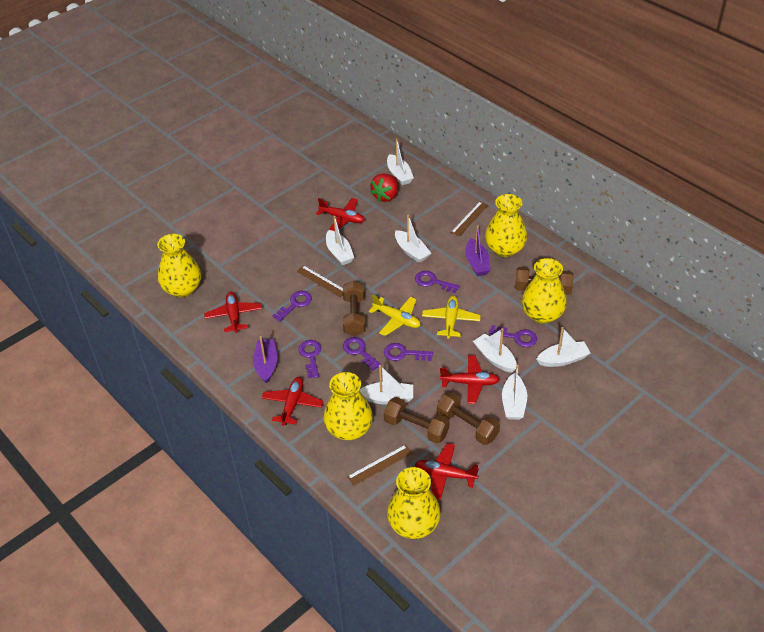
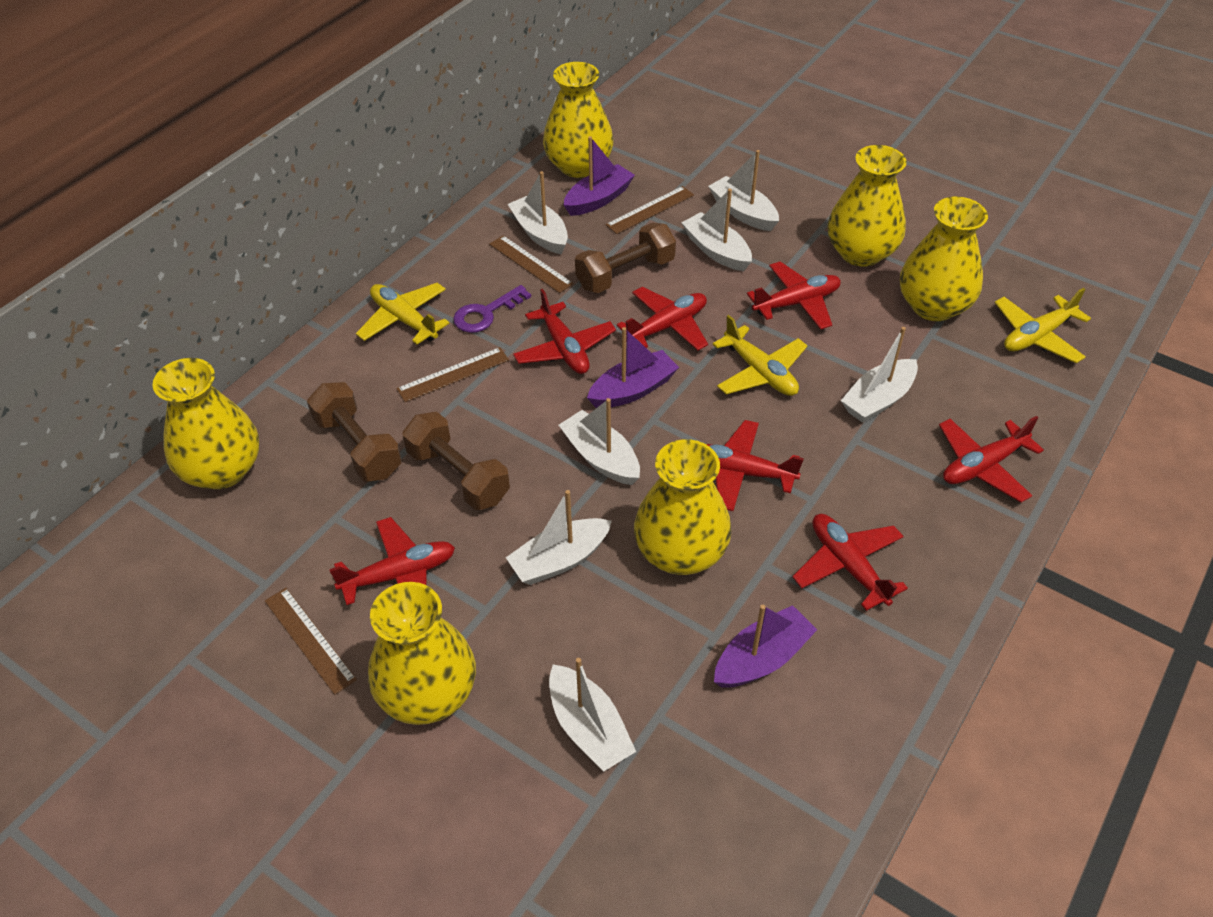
brown dumbbell: [343,280,366,336] [384,397,450,444] [437,392,500,445] [515,267,573,295] = 4 -> [307,382,402,482] [402,412,510,510] [575,223,676,293] = 3
brown ruler: [296,265,343,297] [347,445,412,486] [451,202,488,236] = 3 -> [265,588,357,695] [396,347,509,402] [489,235,574,293] [606,186,694,234] = 4
purple boat: [253,336,277,384] [466,225,491,276] = 2 -> [564,136,635,216] [587,327,679,408] [714,605,817,688] = 3
purple key: [273,291,312,322] [298,340,321,378] [343,337,382,371] [384,343,433,361] [415,271,460,293] [488,325,537,347] = 6 -> [453,285,531,333] = 1
red plane: [204,292,262,333] [261,377,323,426] [316,198,365,231] [415,443,479,500] [440,355,500,404] = 5 -> [329,517,455,605] [513,289,616,374] [617,287,708,351] [706,420,804,511] [747,261,841,329] [792,514,908,611] [939,416,1044,503] = 7
red strawberry: [370,174,398,202] = 1 -> none = 0
yellow plane: [369,295,421,336] [422,296,481,339] = 2 -> [356,283,450,345] [713,315,808,396] [995,288,1091,363] = 3
yellow vase: [157,234,201,297] [324,372,373,440] [387,467,441,539] [485,194,527,257] [521,258,567,324] = 5 -> [152,358,259,489] [368,582,476,725] [543,62,614,178] [634,439,731,575] [827,145,907,267] [900,197,988,321] = 6

